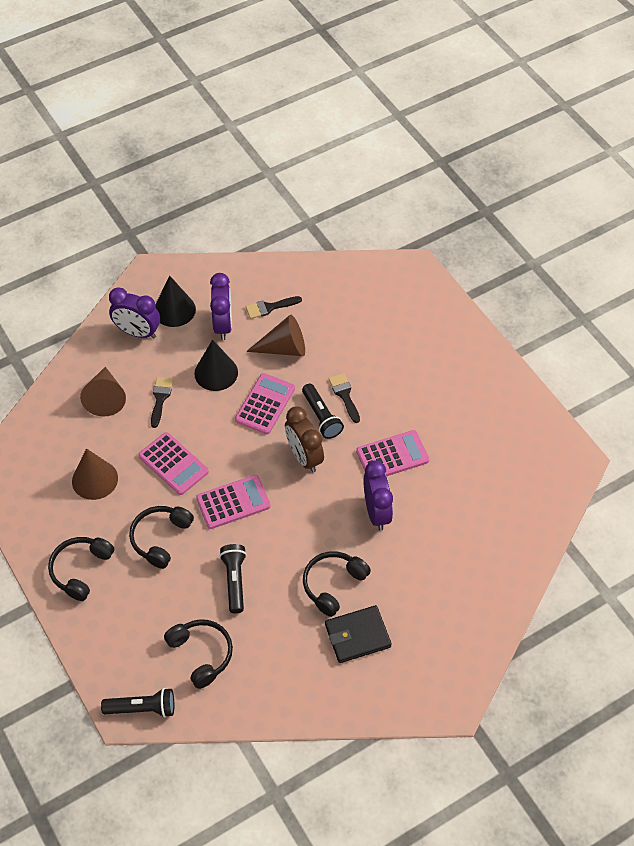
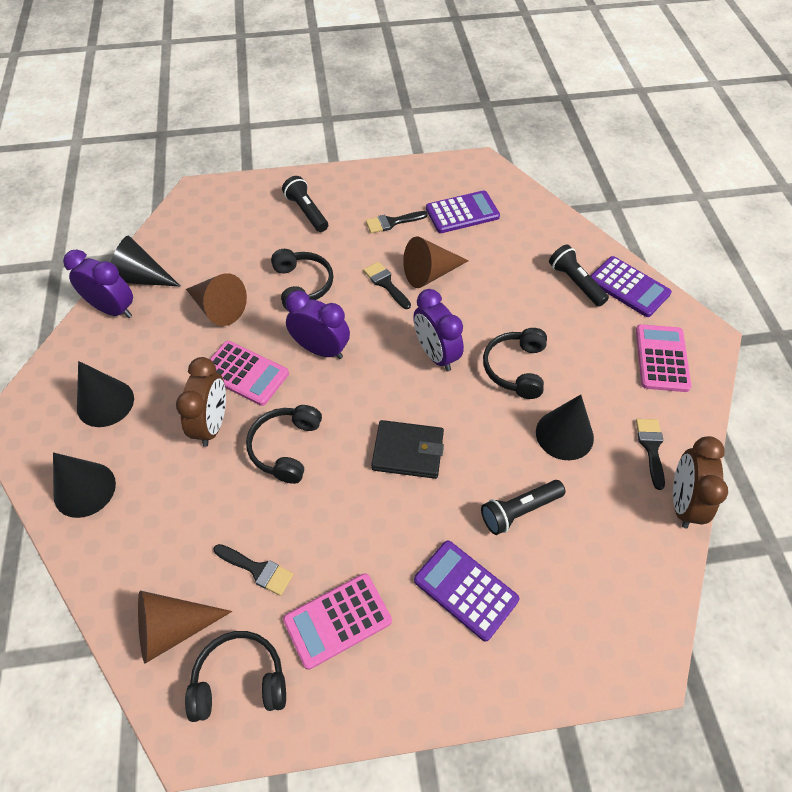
black brush: [151,377,173,428] [246,296,302,319] [328,373,360,423] = 3 -> [213,544,294,596] [363,262,411,309] [366,211,428,233] [636,419,665,490] = 4
black cone: [155,276,196,327] [194,339,238,391] = 2 -> [53,452,116,518] [77,361,134,427] [111,236,181,287] [536,395,594,460] = 4
brown clock: [285,406,324,473] = 1 -> [176,357,226,447] [673,436,728,528] = 2
pink calculator: [138,432,209,495] [196,475,271,529] [235,373,295,434] [356,430,429,476] = 4 -> [210,341,289,406] [283,573,392,670] [636,324,691,392] = 3
purple calculator: none = 0 -> [414,540,519,641] [426,190,500,233] [591,256,672,317] = 3

